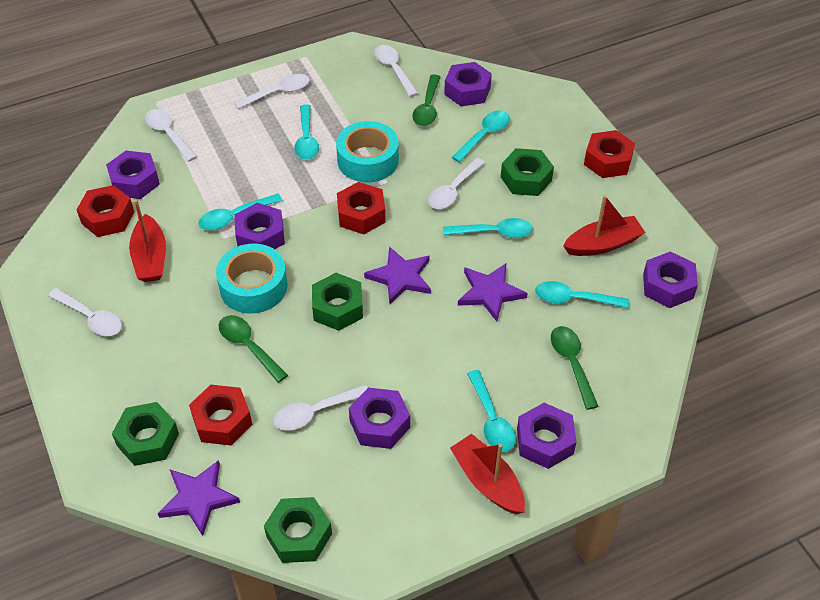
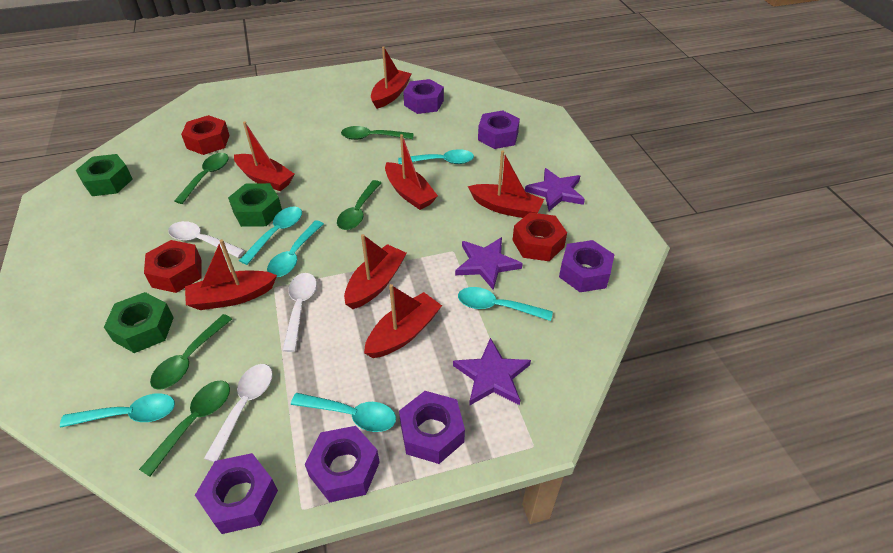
green nut: [112,402,179,466] [264,497,332,563] [312,273,363,331] [501,148,554,196] = 4 -> [76,154,133,196] [104,292,174,353] [228,183,282,227] = 3
green spoon: [219,315,288,383] [412,74,440,126] [551,326,599,410] = 3 -> [139,381,230,477] [150,314,232,390] [174,153,229,204] [337,180,381,230] [341,126,414,140] = 5
red boat: [129,199,166,282] [450,434,525,514] [563,195,645,256] = 3 -> [185,239,277,310] [234,121,294,191] [344,234,407,309] [364,284,442,358] [371,46,412,109] [385,134,438,210] [468,151,544,218] = 7
red nut: [76,185,134,237] [189,384,252,446] [337,182,386,234] [584,130,635,178] = 4 -> [144,240,201,293] [181,115,230,155] [513,212,567,261] = 3
turquoise tape: [216,243,287,314] [336,121,399,182] = 2 -> none = 0
white spoon: [48,288,122,336] [145,109,197,162] [234,74,310,109] [274,385,368,431] [374,45,419,97] [428,158,485,209] = 6 -> [168,221,245,258] [204,364,273,462] [282,273,317,352] = 3

